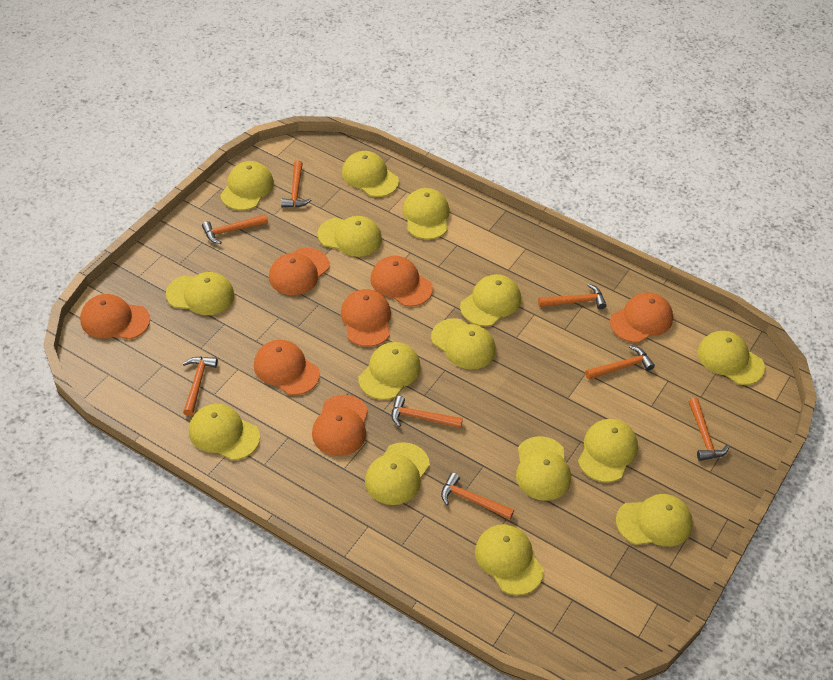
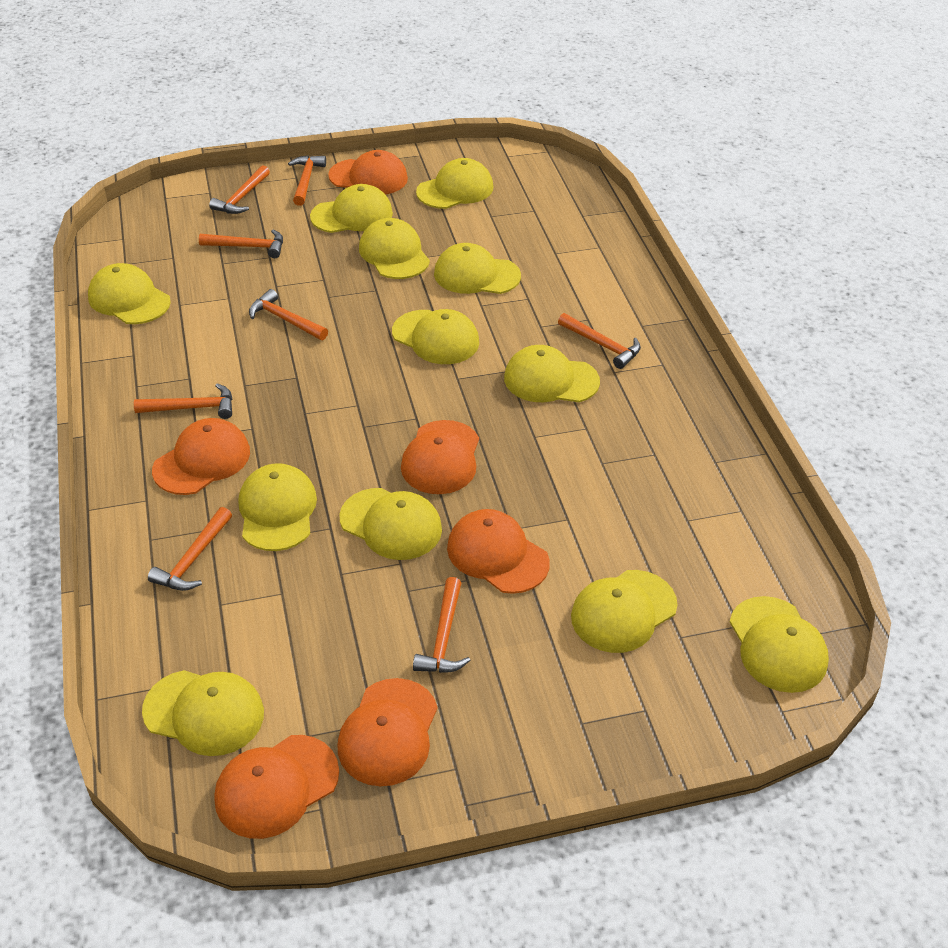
orange cap: [80,294,150,339] [254,340,320,395] [269,248,330,295] [312,395,368,456] [341,289,391,347] [370,256,433,307] [610,292,673,343] = 7 -> [152,418,250,495] [214,735,339,839] [328,150,408,195] [337,678,438,786] [401,420,479,494] [447,509,550,594] = 6
yellow cap: [166,272,234,315] [189,404,260,460] [220,161,274,210] [317,216,382,257] [342,151,399,197] [359,342,421,400] [365,442,430,505] [403,188,449,240] [431,318,496,369] [460,274,521,326] [475,524,544,595] [516,436,571,501] [578,419,638,482] [616,494,693,547] [698,331,765,385] = 15 -> [88,263,171,324] [142,670,264,756] [238,463,317,551] [310,184,393,233] [339,488,442,560] [359,218,430,279] [392,309,479,364] [416,158,493,209] [434,243,521,294] [504,345,600,402] [571,570,677,653] [730,596,829,693] = 12

